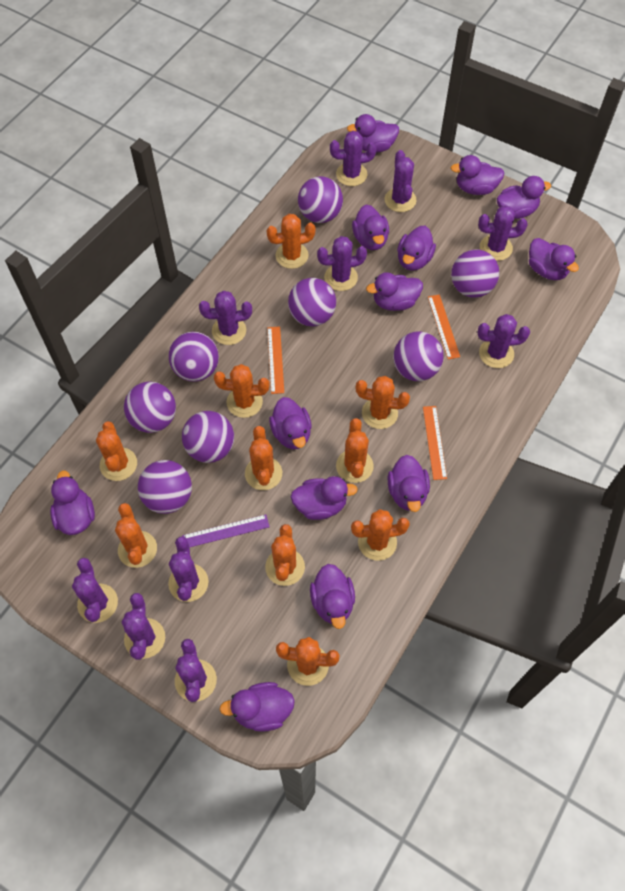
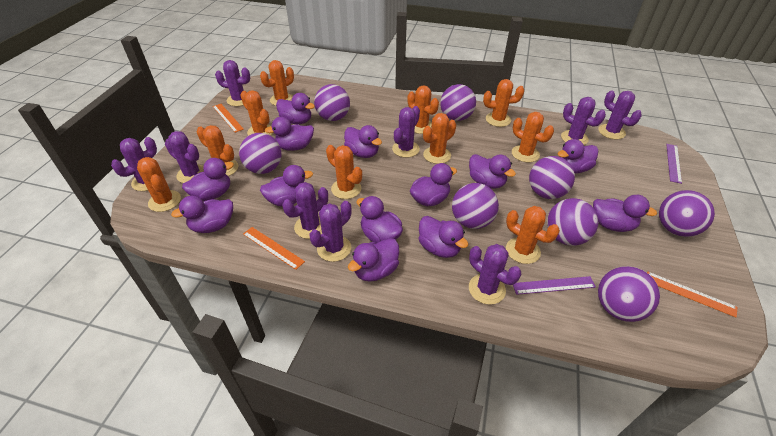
purple cactus: [72,558,118,623] [122,593,165,660] [168,536,209,602] [175,639,217,702] [199,291,252,345] [317,236,367,291] [330,131,377,186] [385,150,417,212] [477,314,530,368] [478,205,528,261] = 10 -> [111,137,157,191] [165,131,204,183] [215,60,250,106] [282,182,328,239] [309,201,352,262] [392,106,420,158] [469,244,521,305] [561,97,606,145] [598,90,642,139] = 9
purple ruler: [182,514,270,547] = 1 -> [513,276,596,295] [666,144,682,184] = 2

